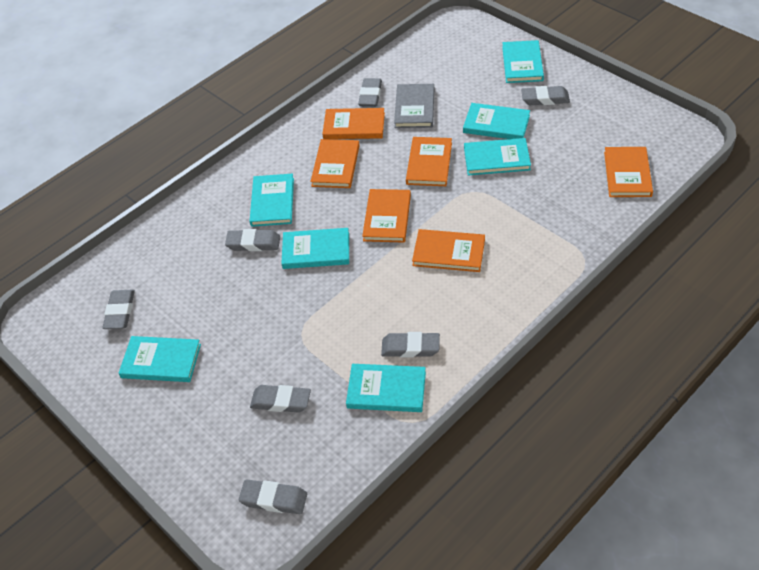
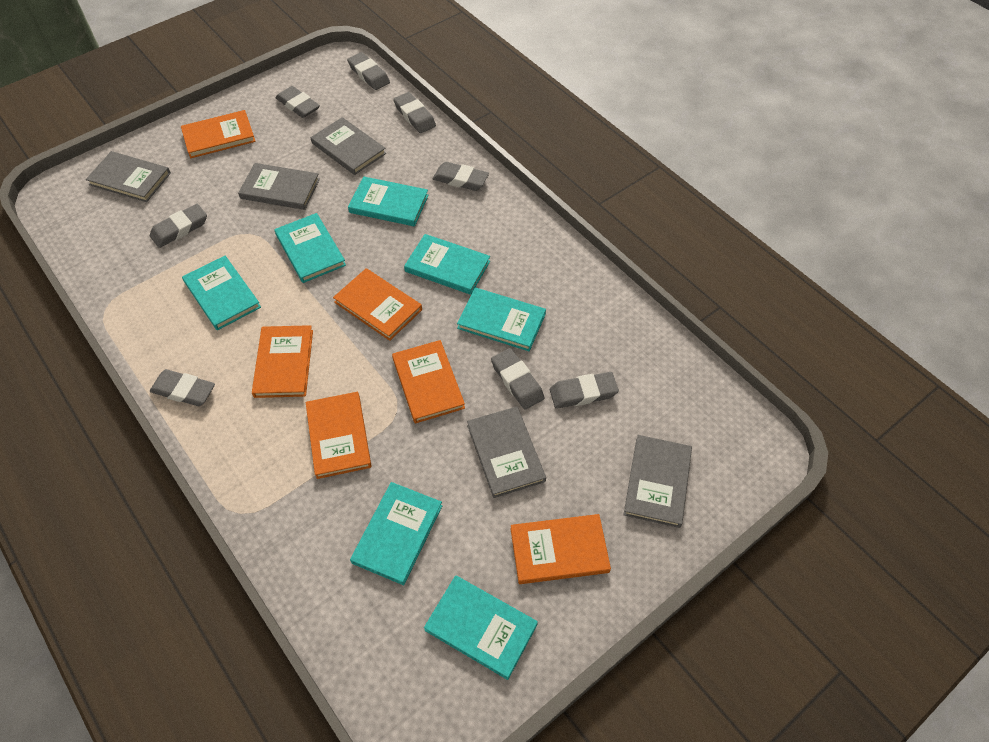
grey book: [394,84,434,128] = 1 -> [86,151,171,202] [238,163,320,210] [311,117,386,175] [467,406,546,498] [623,435,692,528] = 5
grey eraser: [102,290,135,329] [225,229,280,251] [238,479,307,514] [250,385,311,413] [358,78,382,107] [381,332,440,357] [521,86,570,105] = 7 -> [150,204,207,248] [150,369,215,406] [276,86,320,118] [347,52,390,90] [393,92,436,133] [433,162,489,191] [491,348,544,410] [550,372,619,409] = 8

